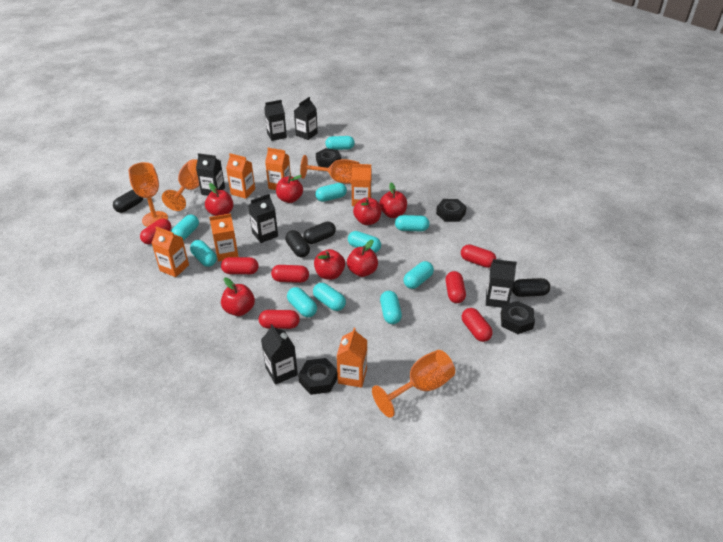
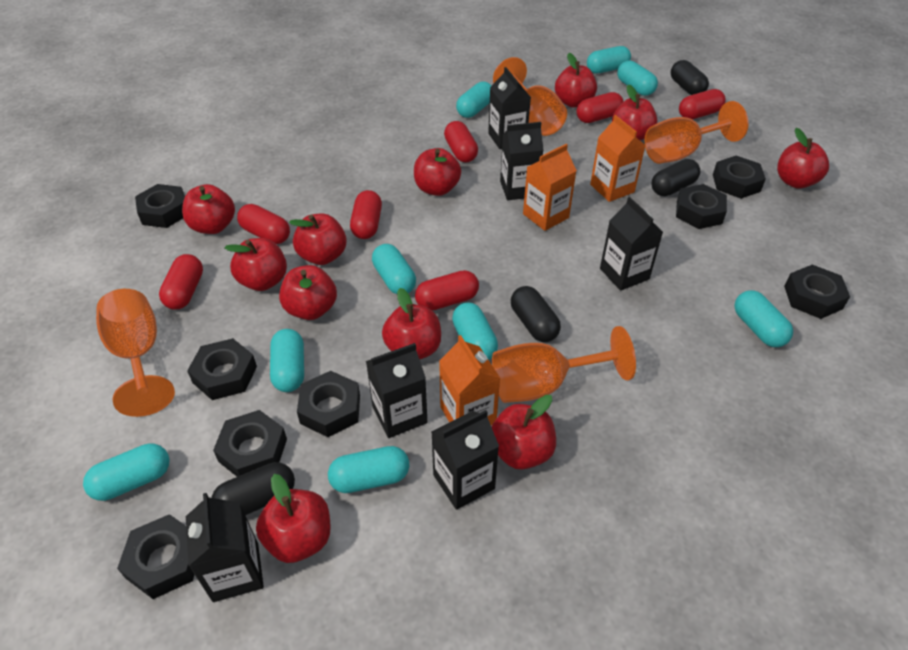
black nut: [298,358,338,395] [316,148,341,168] [436,199,467,222] [501,301,535,334] = 4 -> [117,514,195,599] [135,184,185,228] [187,338,257,400] [213,410,287,477] [297,371,360,437] [676,184,727,229] [713,156,766,199] [784,265,850,319] = 8
orange carton: [152,226,189,277] [209,213,239,262] [226,153,255,199] [265,148,291,190] [337,328,367,388] [352,164,372,206] = 6 -> [439,335,500,425] [523,144,577,231] [590,115,646,202] = 3
red apple: [205,183,233,216] [221,278,255,316] [276,175,303,203] [314,249,345,280] [347,240,378,277] [353,197,381,225] [379,182,407,218] = 7 -> [182,184,235,234] [225,238,287,291] [256,474,331,563] [279,265,337,320] [289,214,347,265] [382,288,441,359] [414,148,461,196] [492,395,556,470] [555,53,597,108] [612,84,658,140] [777,128,829,189] = 11
turquoise capsule: [172,214,199,240] [190,240,217,267] [287,287,317,317] [313,283,346,311] [315,183,347,202] [325,136,355,150] [348,231,381,253] [380,291,402,324] [395,215,430,231] [403,261,434,289] = 10 -> [83,443,170,501] [270,329,304,392] [328,446,409,493] [372,244,416,294] [452,302,498,360] [456,81,492,118] [587,46,631,73] [617,60,658,96] [734,290,793,347] = 9

